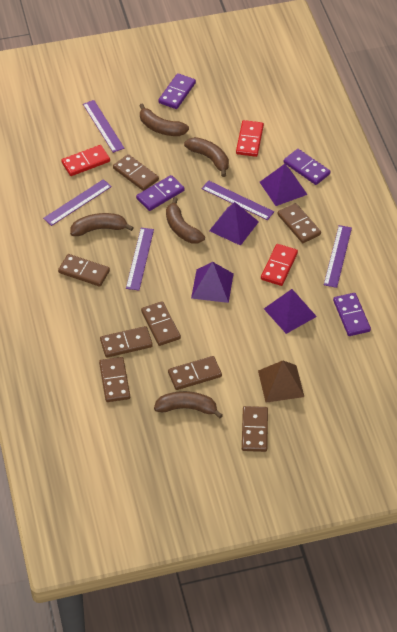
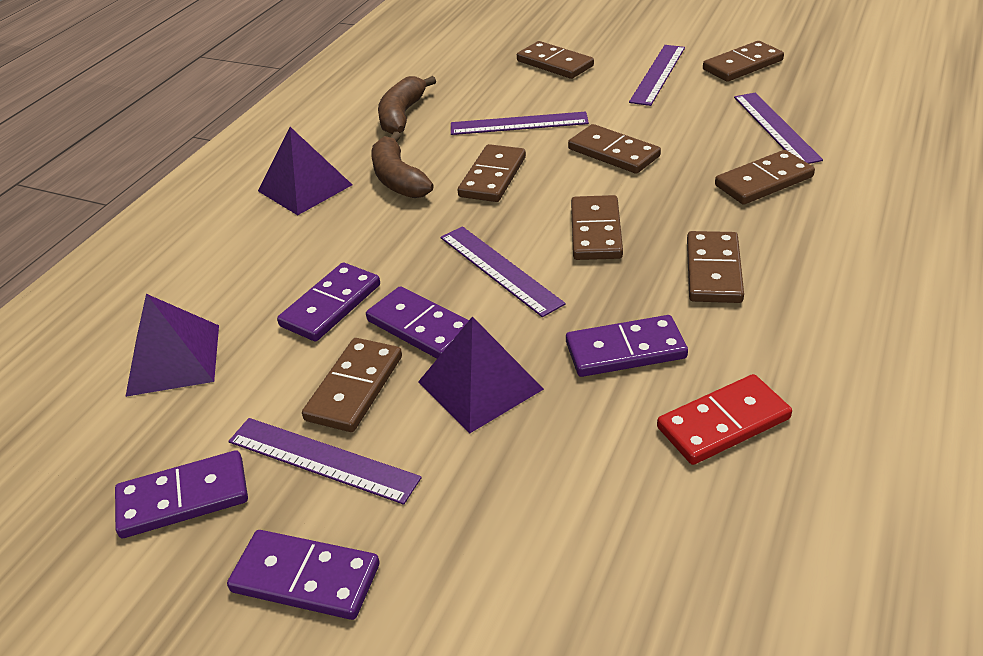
brown banana: [70,213,134,236] [139,103,189,136] [154,391,223,418] [166,197,205,244] [184,137,229,177] = 5 -> [371,131,434,198] [378,76,436,134] = 2
brown pyramid: [258,360,304,403] = 1 -> none = 0
purple domino: [136,175,185,211] [158,73,196,109] [284,149,330,185] [333,293,371,336] = 4 -> [115,450,248,538] [227,530,380,620] [277,263,380,342] [366,286,469,358] [566,315,688,377] = 5
purple pyramid: [191,262,234,303] [209,202,259,246] [260,164,308,206] [264,289,317,334] = 4 -> [125,294,219,397] [258,127,352,215] [418,317,544,434] = 3
red domino: [61,145,110,176] [236,120,264,157] [261,244,298,286] = 3 -> [657,374,792,465] = 1

